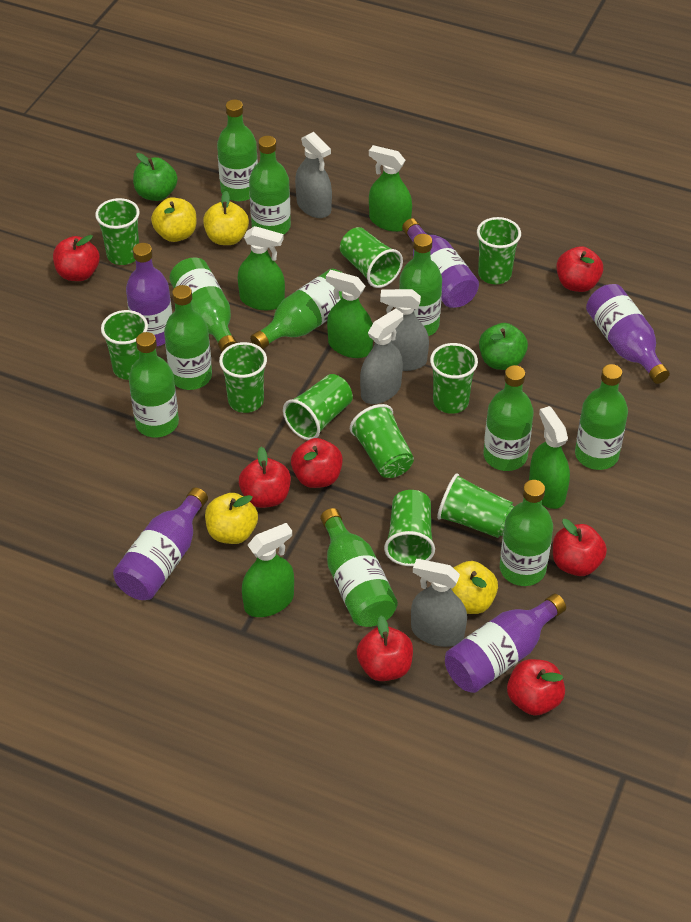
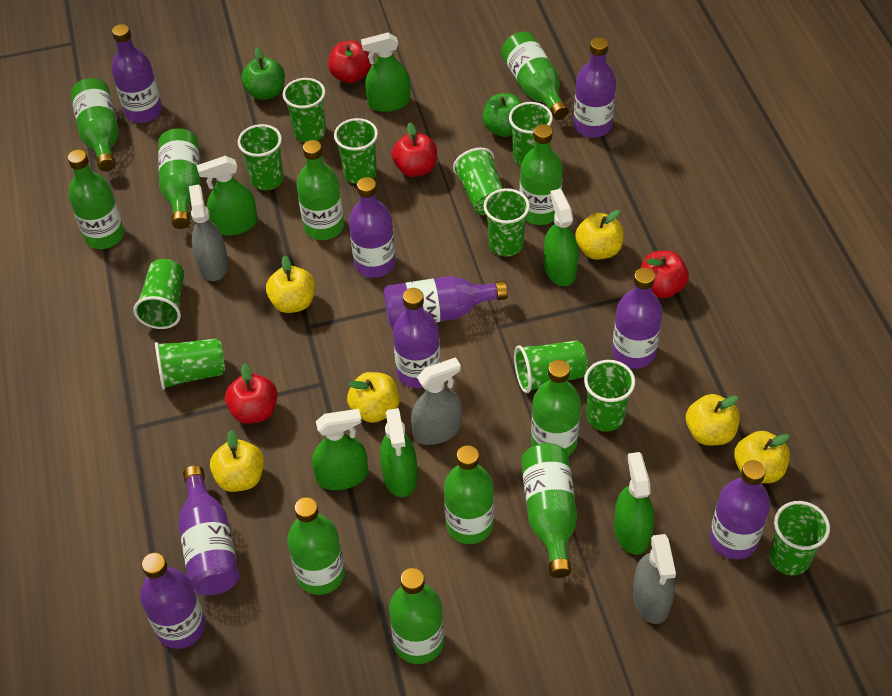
green cup: [95,198,140,265] [101,310,148,380] [219,342,267,413] [283,374,353,440] [340,227,403,288] [350,404,414,478] [384,490,435,566] [430,343,478,414] [437,473,514,538] [477,217,521,285] = 10 -> [134,259,184,329] [155,338,225,390] [238,124,283,190] [283,78,326,142] [334,118,378,184] [453,148,503,215] [483,188,530,257] [509,102,553,166] [514,340,588,393] [584,360,635,432] [769,501,830,575] = 11
green spray bottle: [238,226,285,310] [242,523,294,617] [326,270,373,358] [369,145,412,232] [529,406,570,509] = 5 -> [196,156,258,236] [312,409,368,490] [361,32,410,112] [380,408,417,497] [544,189,579,286] [614,452,654,555] = 6
grey spray bottle: [295,132,332,218] [360,309,403,404] [380,289,429,371] [411,559,467,647] = 4 -> [189,184,228,281] [411,357,462,445] [633,534,676,624] = 3
purple bottle: [113,487,208,600] [126,243,172,347] [402,218,479,308] [445,593,566,693] [586,284,670,384] = 5 -> [111,24,162,123] [140,553,205,649] [178,465,239,596] [349,177,396,278] [384,276,508,328] [393,288,441,388] [573,37,616,138] [612,268,663,369] [709,460,770,560] = 9
red apple: [53,235,100,281] [239,447,291,508] [291,438,343,488] [357,616,413,681] [507,659,565,716] [553,519,607,576] [556,246,603,292] = 7 -> [225,363,277,424] [328,41,371,83] [392,123,437,177] [641,251,689,298] = 4
yellow apple: [151,197,196,242] [203,191,249,245] [205,493,258,544] [451,561,498,614] = 4 -> [210,430,264,492] [266,256,315,313] [347,372,399,423] [575,210,624,260] [686,394,740,445] [734,431,790,483] = 6

